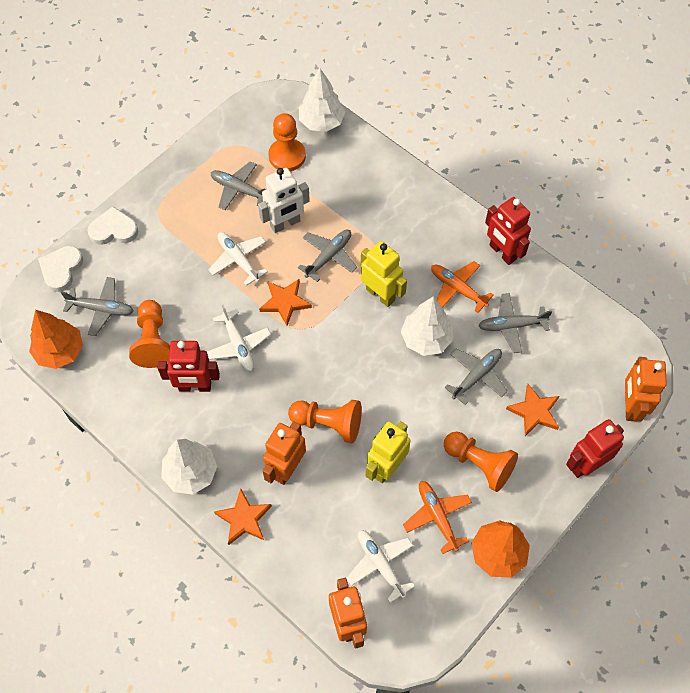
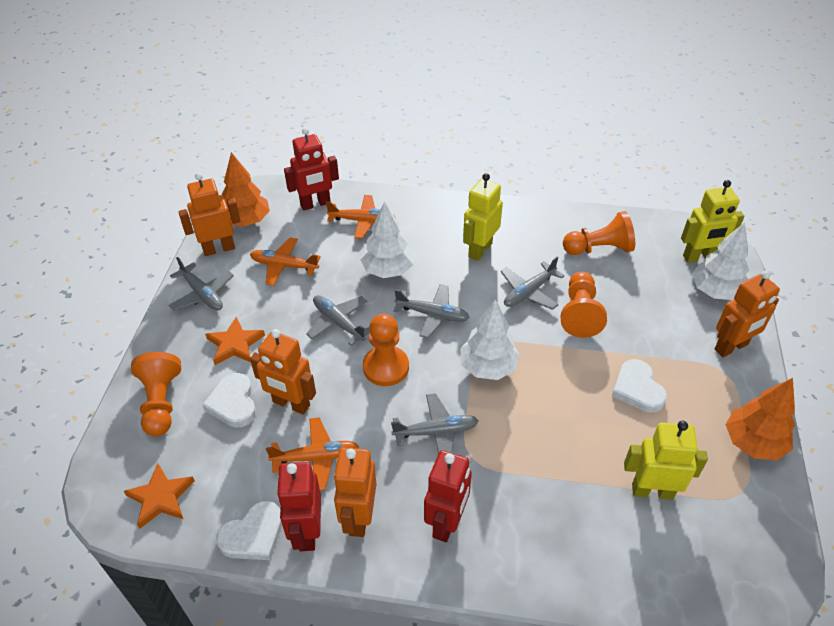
orange plane: [403,481,472,554] [431,261,494,313] = 2 -> [250,237,321,286] [266,417,359,490] [326,195,396,239] = 3
orange robot: [263,421,306,485] [329,578,367,649] [625,357,667,422] = 3 -> [178,173,241,256] [250,329,316,415] [333,448,377,537] [714,271,780,357] = 4
orange star: [214,489,272,545] [259,279,312,326] [506,384,559,436] = 3 -> [124,463,195,529] [205,317,265,365] = 2
white heart: [38,246,83,292] [88,206,138,245] = 2 -> [203,373,256,427] [216,501,282,560] [612,359,667,413] = 3
white plane: [207,305,271,371] [208,232,267,286] [347,530,415,603] = 3 -> none = 0
white robot: [258,168,310,233] = 1 -> none = 0
yellow robot: [361,241,407,307] [366,421,411,483] = 2 -> [463,173,503,261] [624,421,708,500] [681,180,745,263] = 3

